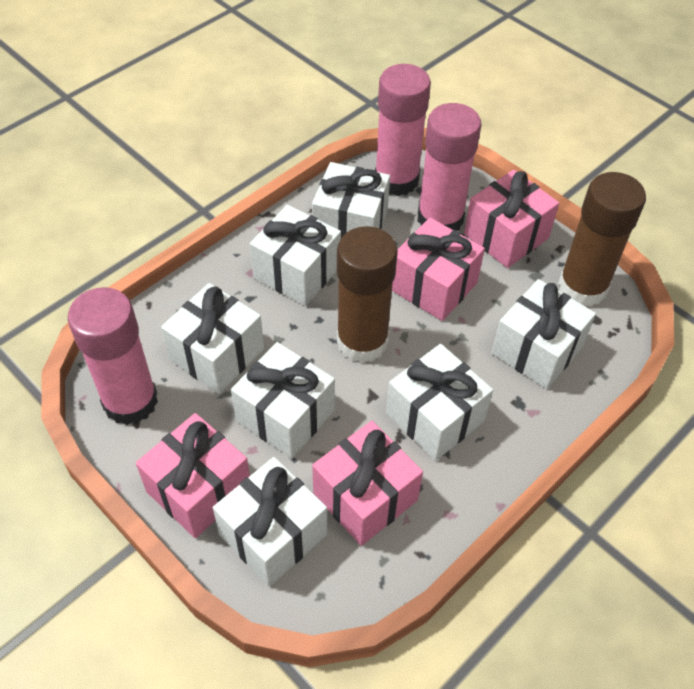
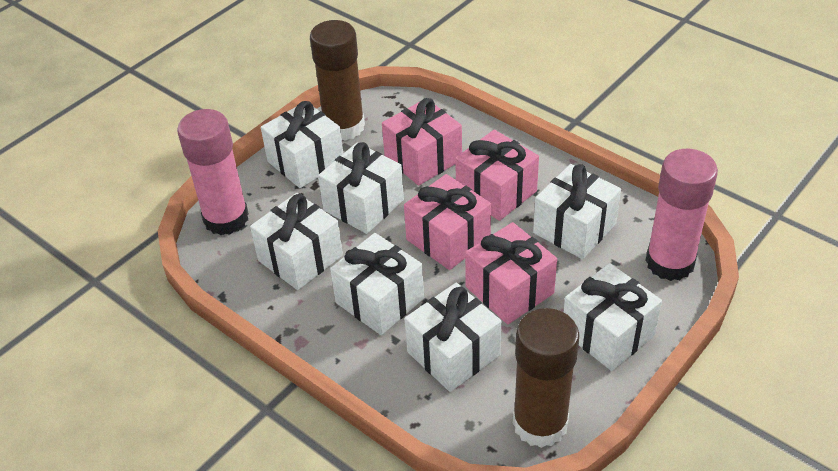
pink glue stick: [68,287,158,425] [375,64,431,196] [417,103,481,231] = 3 -> [177,109,249,235] [645,149,718,281] = 2

